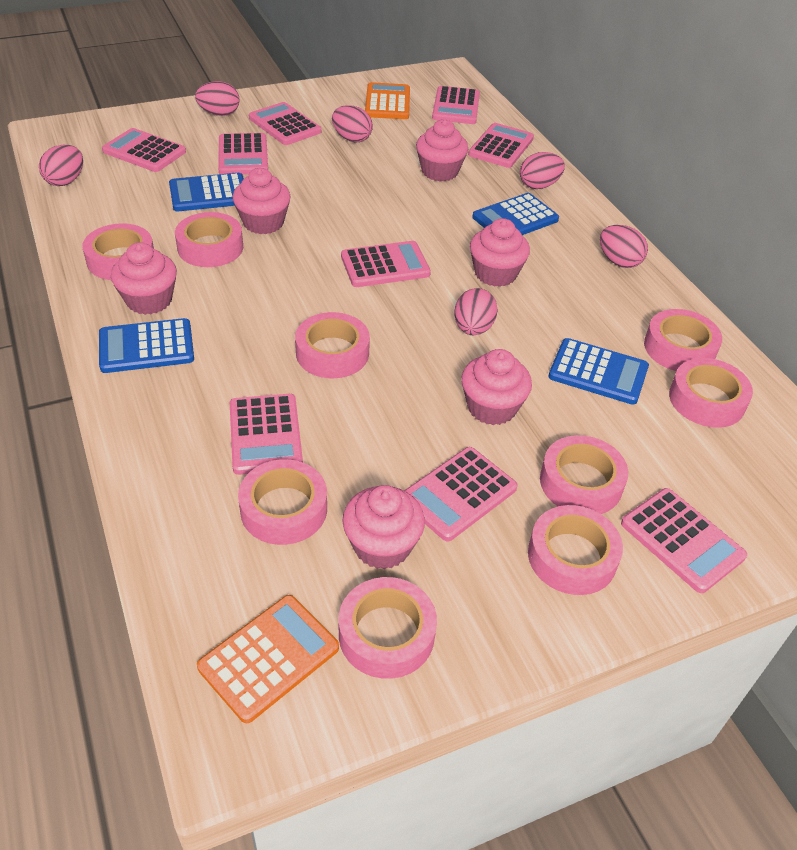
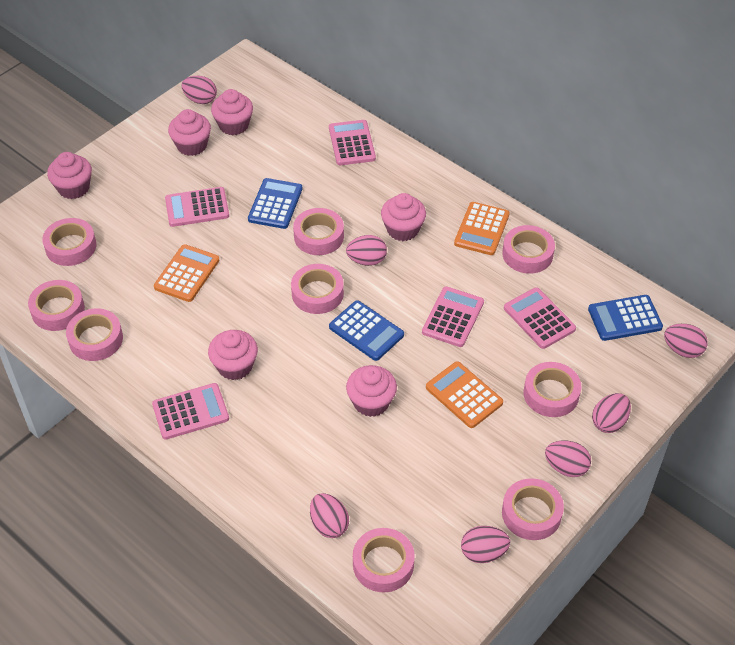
blue calculator: [99,318,194,373] [169,173,244,211] [472,193,559,235] [548,338,649,405] = 4 -> [248,178,303,229] [329,300,404,361] [588,295,663,341] = 3
orange calculator: [197,595,339,724] [365,82,410,119] = 2 -> [154,244,220,302] [426,361,503,428] [454,202,510,255] = 3
pink calculator: [102,128,186,172] [218,133,268,175] [230,394,303,475] [249,102,321,145] [341,241,431,287] [404,447,518,542] [432,86,480,124] [468,123,534,168] [621,488,747,593] = 9 -> [152,383,229,440] [165,187,229,227] [329,120,376,165] [422,286,484,347] [504,287,576,349] = 5
pink egg: [39,145,83,186] [195,81,240,116] [332,105,373,142] [454,288,498,335] [520,152,565,189] [600,225,648,268] = 6 -> [181,76,217,104] [310,493,349,538] [346,235,387,266] [461,526,510,563] [545,440,591,477] [592,393,631,433] [664,324,708,358] = 7

